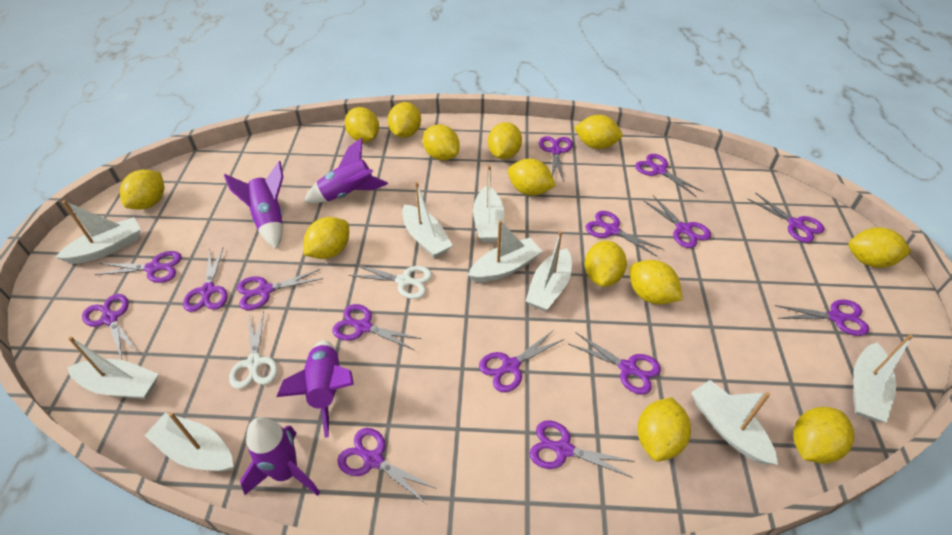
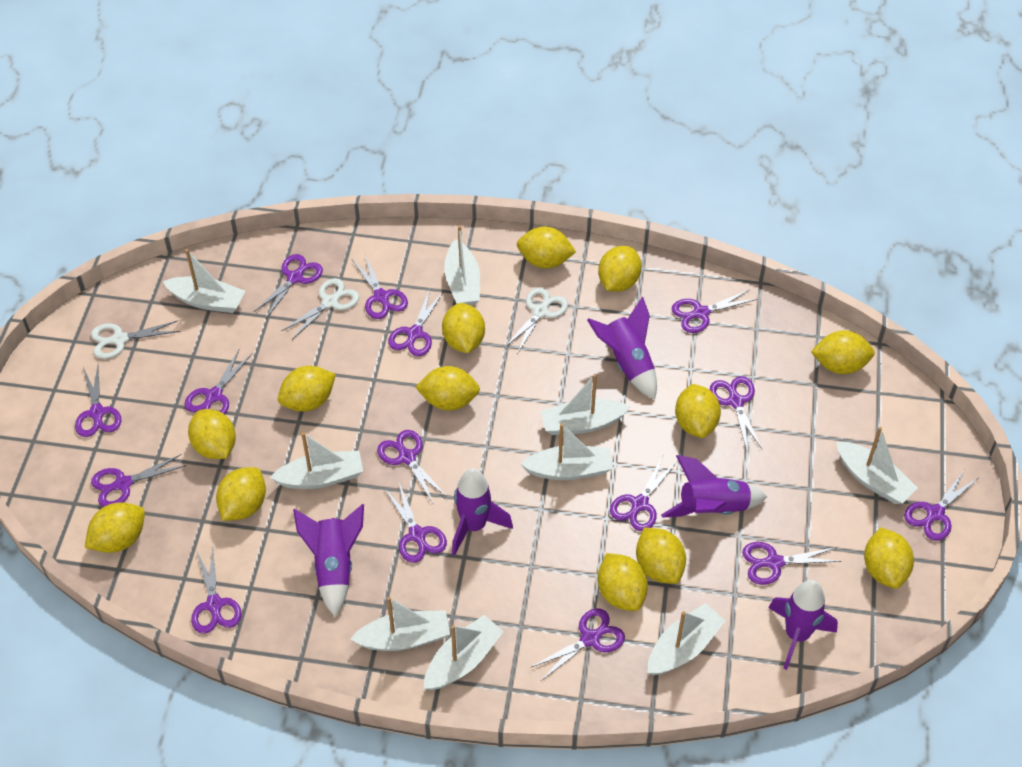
purple rocket: [224,161,283,249] [240,417,320,496] [276,340,354,438] [304,138,388,203] = 4 -> [293,504,364,617] [452,468,513,555] [587,296,657,399] [661,455,767,518] [768,580,838,670] = 5
white scissors: [229,311,278,389] [348,264,432,299] = 2 -> [91,321,180,359] [281,278,359,339] [504,288,568,354] = 3

